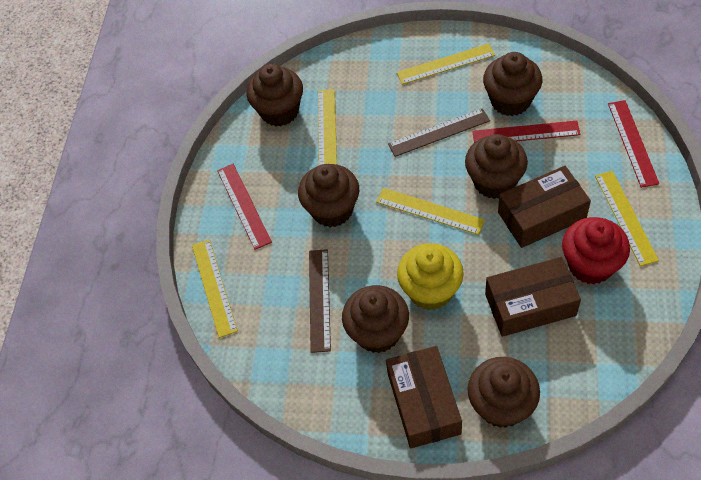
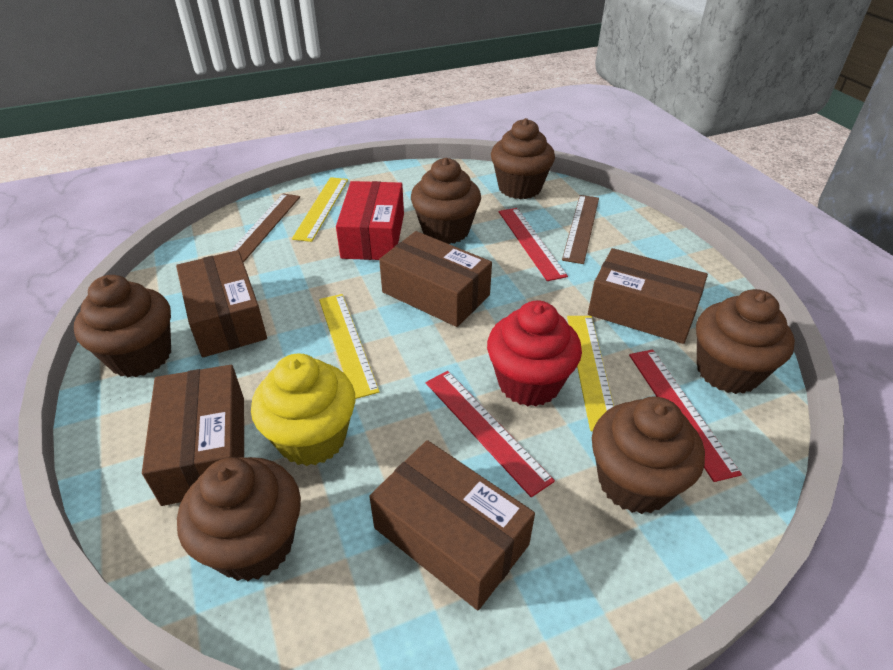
brown box: [386,346,462,448] [485,257,581,337] [498,166,591,248] = 3 -> [142,365,244,506] [176,250,267,357] [369,440,535,610] [379,231,492,327] [588,248,708,344] = 5
red box: none = 0 -> [336,181,404,260] = 1
yellow ruler: [192,239,238,338] [318,89,337,165] [376,188,485,235] [397,44,495,85] [595,171,659,266] = 5 -> [292,177,348,242] [319,294,380,399] [567,316,614,431] = 3

